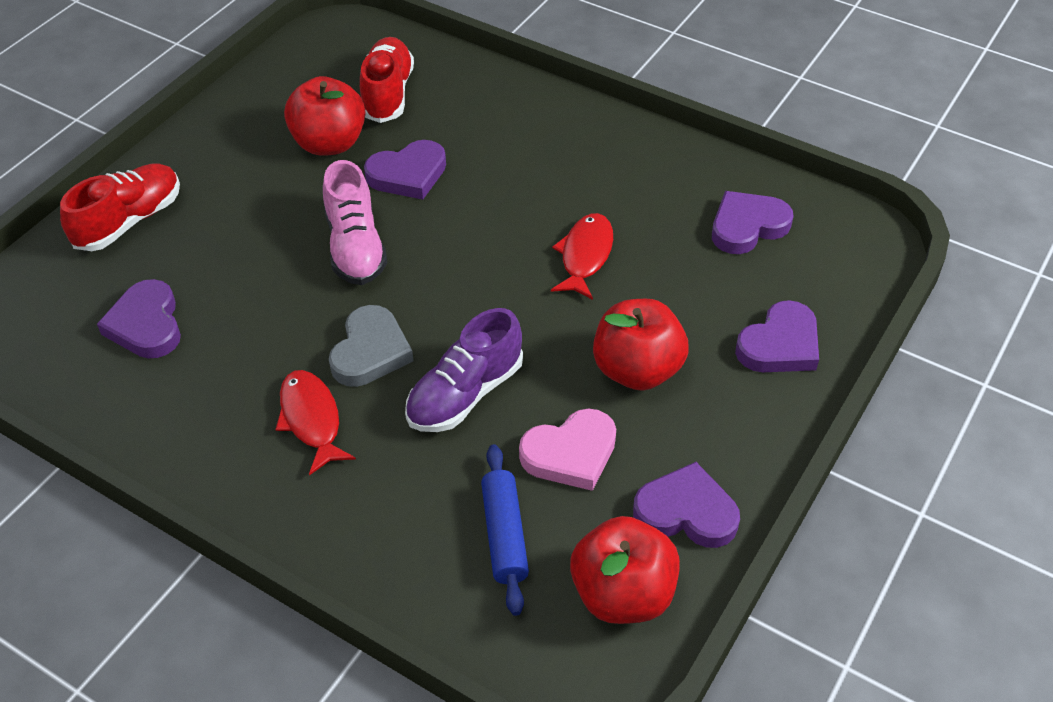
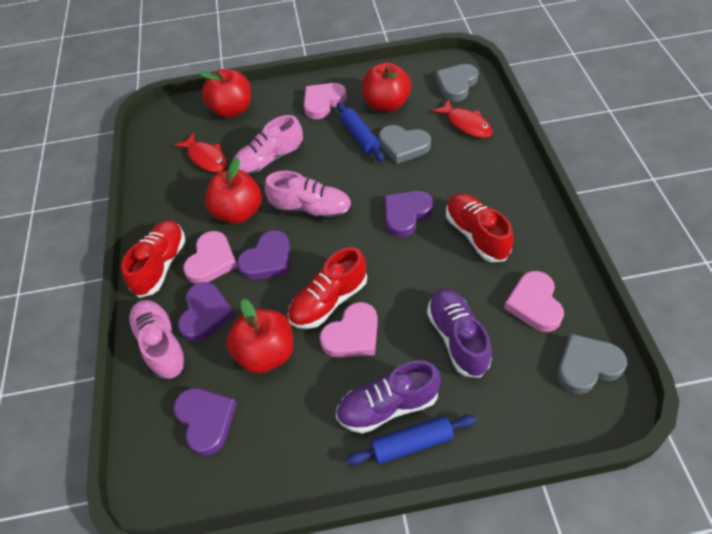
blue rolling pin: [481,444,529,616] = 1 -> [337,102,385,162] [346,415,476,465] = 2
grey heart: [329,305,413,387] = 1 -> [379,125,431,164] [435,64,479,102] [557,334,627,394] = 3
pink heart: [519,408,616,491] = 1 -> [183,231,238,284] [304,83,347,119] [320,302,378,358] [504,271,564,332] = 4
pink shoe: [323,160,387,285] = 1 -> [128,300,188,381] [233,115,304,177] [265,171,352,220] = 3
purple heart: [97,279,181,358] [364,140,446,200] [633,462,740,548] [712,191,794,254] [735,300,819,372] = 5 -> [173,388,237,456] [178,282,235,342] [237,230,290,280] [385,191,433,237] = 4
purple shoe: [405,308,523,432] = 1 -> [336,360,441,434] [427,288,492,378] = 2
red apple: [284,76,365,156] [570,516,680,624] [593,299,689,391] = 3 -> [199,69,251,118] [205,157,262,224] [226,299,293,373] [362,62,411,112] = 4
red shoe: [60,163,180,251] [360,37,414,123] = 2 -> [121,220,185,298] [288,247,367,329] [446,193,513,262] = 3

